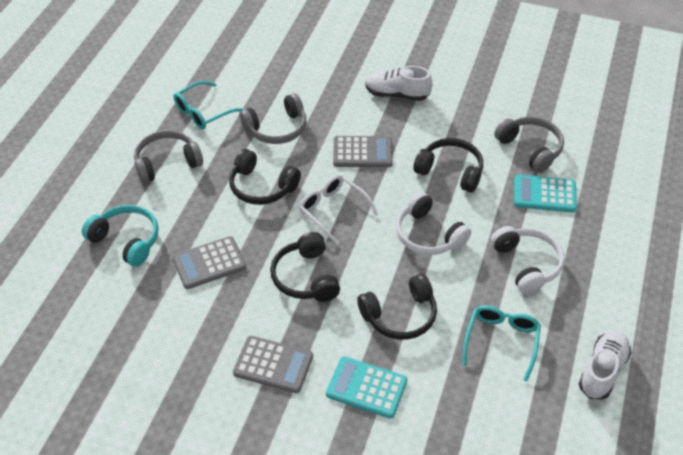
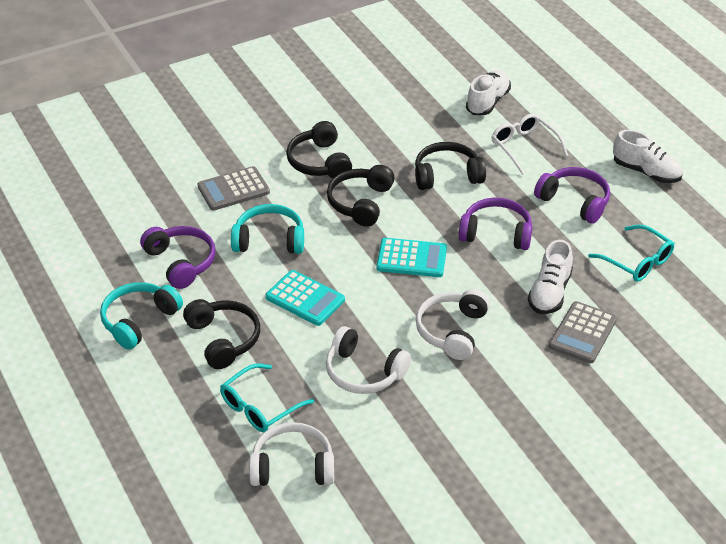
grey calculator: [172,236,246,289] [233,336,313,393] [333,136,393,167] = 3 -> [198,166,270,211] [549,301,617,363] = 2
grey headphones: [134,130,203,183] [240,93,306,144] [494,117,564,173] = 3 -> none = 0
purple headphones: none = 0 -> [140,226,216,289] [459,198,533,250] [534,167,610,224] = 3
turquoise headphones: [82,205,158,267] = 1 -> [100,282,183,350] [231,204,304,254] = 2
white headphones: [396,192,471,255] [491,226,565,294] = 2 -> [249,422,334,486] [326,326,411,394] [416,289,490,360] = 3
white shoe: [366,66,433,101] [579,330,632,400] = 2 -> [466,70,511,115] [528,240,573,314] [613,130,683,183] = 3

